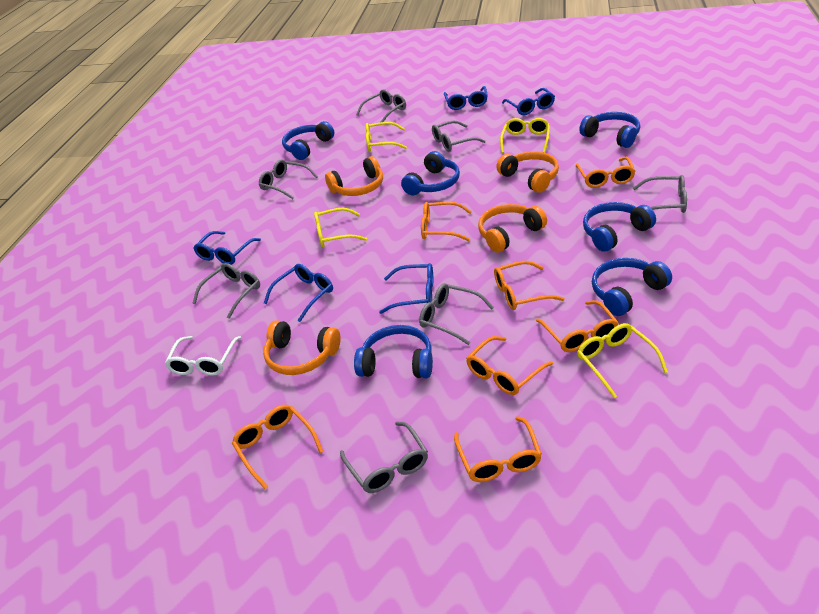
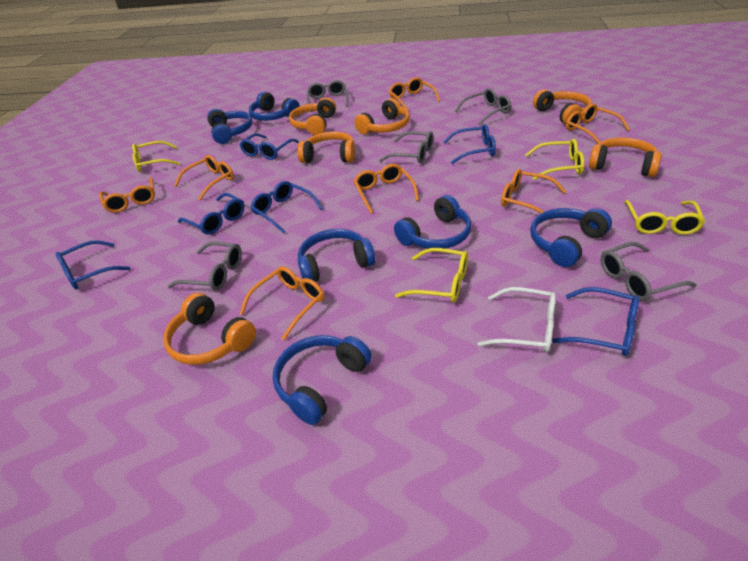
blue glasses: [193,231,261,265] [264,264,333,322] [379,263,433,314] [444,86,488,110] [502,88,555,115] = 5 -> [56,240,130,290] [178,193,245,235] [240,133,299,160] [250,181,323,233] [443,124,496,164] [552,287,639,356] = 6
grey glasses: [193,263,260,319] [259,159,318,199] [340,421,428,493] [356,89,406,122] [419,283,494,345] [432,121,486,152] [633,175,687,213] = 7 -> [168,242,242,291] [307,80,349,112] [379,131,434,163] [455,88,511,125] [601,242,697,301] = 5
orange headphones: [263,320,341,375] [325,156,383,196] [478,204,547,253] [496,151,559,193] = 4 -> [163,293,256,365] [289,97,336,135] [297,131,355,163] [355,98,410,134] [533,89,592,125] [589,137,662,177] = 6

